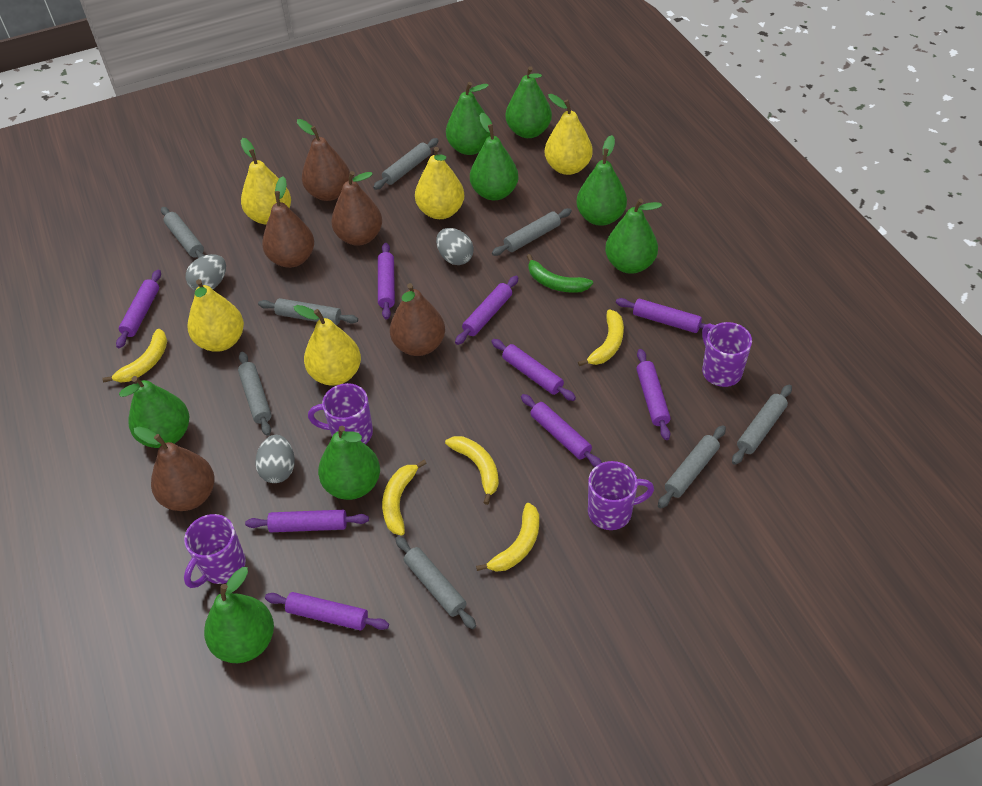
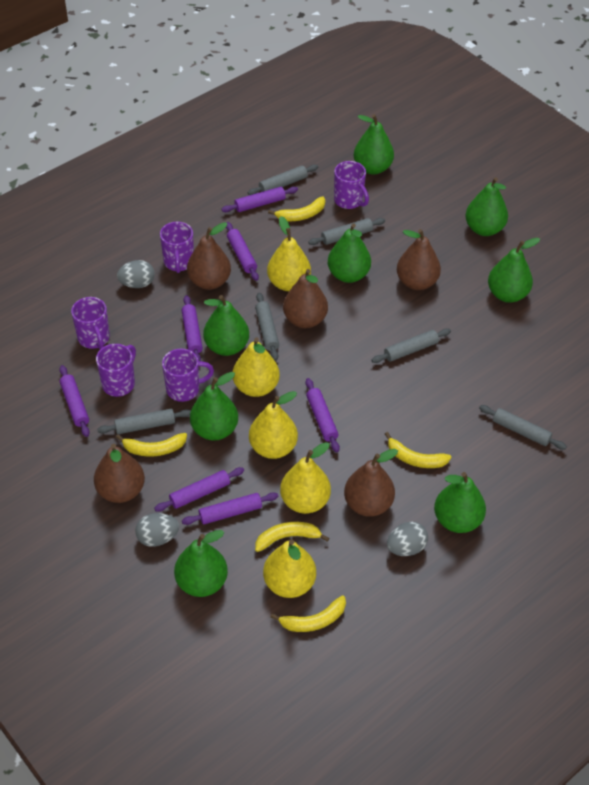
green banana: [527,254,593,293] = 1 -> none = 0
grey rolling pin: [161,207,205,258] [238,352,272,436] [258,298,358,325] [373,138,439,190] [396,536,476,629] [492,208,572,256] [658,425,726,509] [732,384,792,465] = 8 -> [97,409,191,434] [247,164,318,195] [255,292,279,361] [309,218,385,245] [372,328,451,363] [479,405,567,450] = 6
purple mug: [184,514,246,588] [308,383,373,444] [588,461,654,530] [702,322,752,387] = 4 -> [71,297,110,349] [96,344,136,397] [160,222,194,273] [162,349,214,402] [334,161,369,209] = 5
purple rolling pin: [116,270,161,348] [245,510,369,532] [265,592,389,631] [378,243,395,319] [455,276,519,345] [491,339,576,401] [521,394,602,467] [616,298,710,333] [636,349,671,440] = 9 -> [59,365,90,437] [154,467,244,512] [182,295,203,361] [182,492,278,525] [221,187,298,212] [226,222,259,281] [306,378,340,453] = 7

